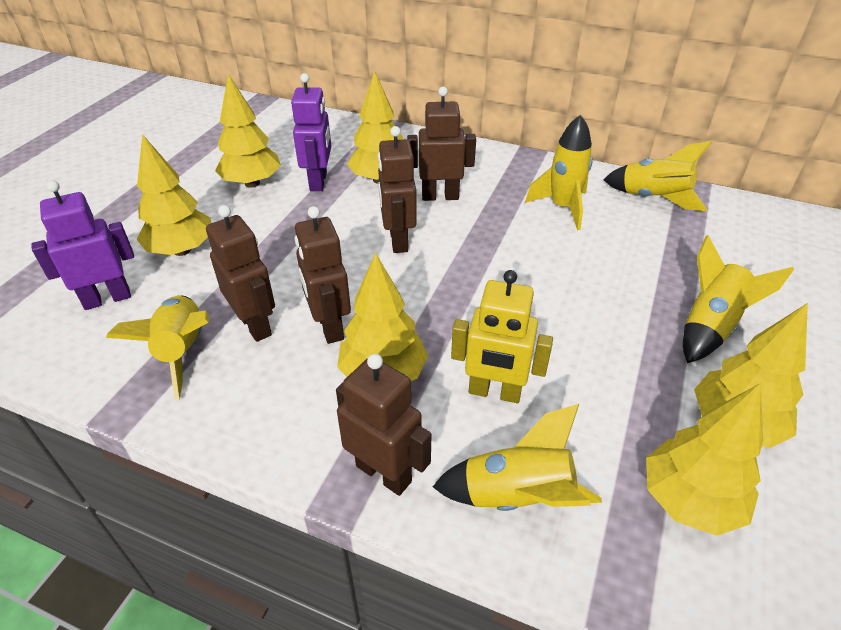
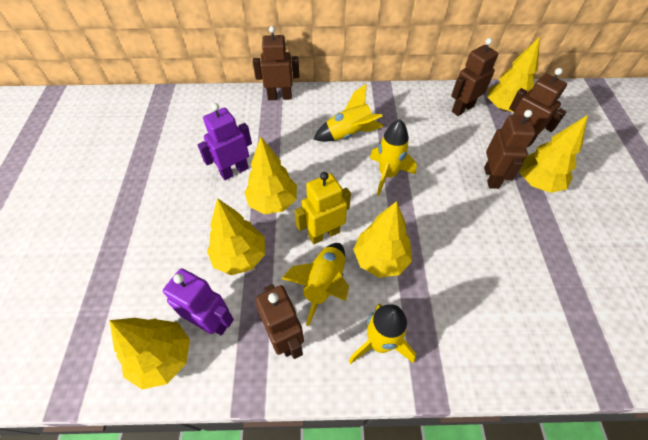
yellow rocket: [106,296,209,400] [433,404,602,511] [525,115,593,230] [604,141,712,211] [683,235,794,363] = 5 -> [281,243,349,326] [313,84,384,142] [349,304,416,364] [370,119,417,196] = 4

